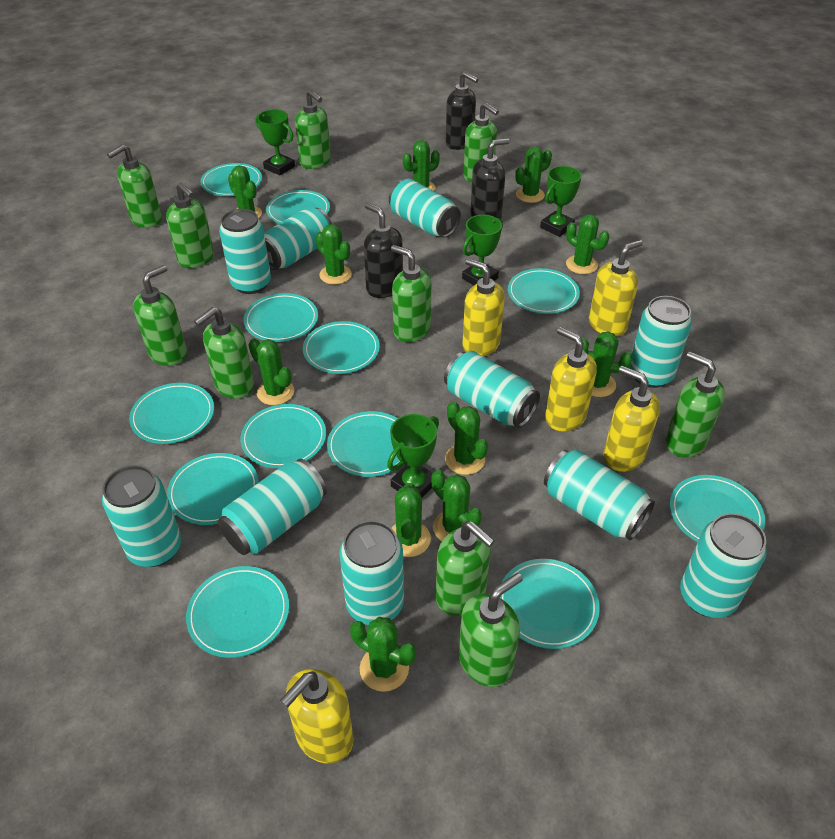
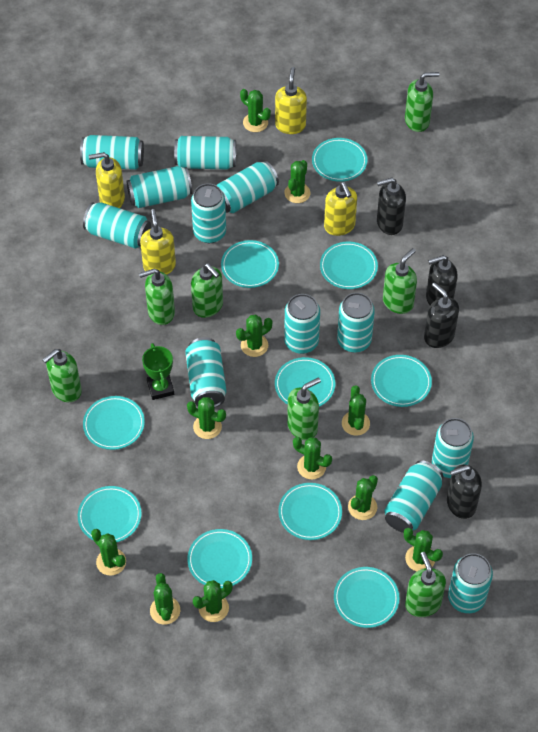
black soap dispenser: [364,203,403,298] [446,71,479,150] [470,138,510,219] = 3 -> [377,177,406,235] [424,283,459,348] [426,255,458,305] [447,464,482,519] = 4
green soap dispenser: [107,144,162,228] [133,265,187,366] [166,182,214,268] [194,307,254,399] [295,90,331,169] [391,245,431,342] [436,521,495,616] [459,573,523,687] [463,102,499,182] [665,352,725,457] = 10 -> [42,349,82,402] [139,268,175,325] [191,263,223,318] [287,377,321,440] [383,248,417,314] [405,72,439,132] [405,552,446,617] = 7
green trophy: [255,110,295,175] [387,414,439,497] [462,215,503,285] [540,166,582,237] = 4 -> [142,343,174,400] = 1
turquoise can: [102,465,182,567] [218,459,327,555] [219,209,271,294] [264,207,332,270] [339,520,404,625] [389,179,461,238] [444,351,540,428] [544,449,655,540] [629,296,692,388] [680,513,766,618] = 10 -> [80,135,144,170] [83,202,151,248] [126,166,193,208] [174,136,236,169] [185,337,226,408] [191,183,226,243] [216,161,279,213] [284,294,320,354] [337,293,375,353] [384,460,443,533] [432,418,474,478] [448,553,493,613] = 12
turquoise plate: [129,383,214,444] [167,453,259,525] [186,566,289,658] [200,163,262,196] [240,404,326,468] [244,293,318,342] [266,190,330,223] [303,321,380,374] [327,411,400,477] [500,559,600,649] [508,268,580,314] [670,475,765,542] = 12 -> [78,486,142,542] [83,396,145,450] [187,529,252,588] [221,240,279,288] [275,357,335,407] [278,483,342,540] [312,138,367,182] [320,242,378,289] [334,567,399,628] [371,355,432,407] = 10
yellow soap dispenser: [280,669,354,764] [463,258,505,356] [545,327,597,432] [589,240,643,337] [603,366,660,472] = 5 -> [89,152,125,208] [140,209,176,275] [275,67,307,134] [324,182,357,236] = 4

